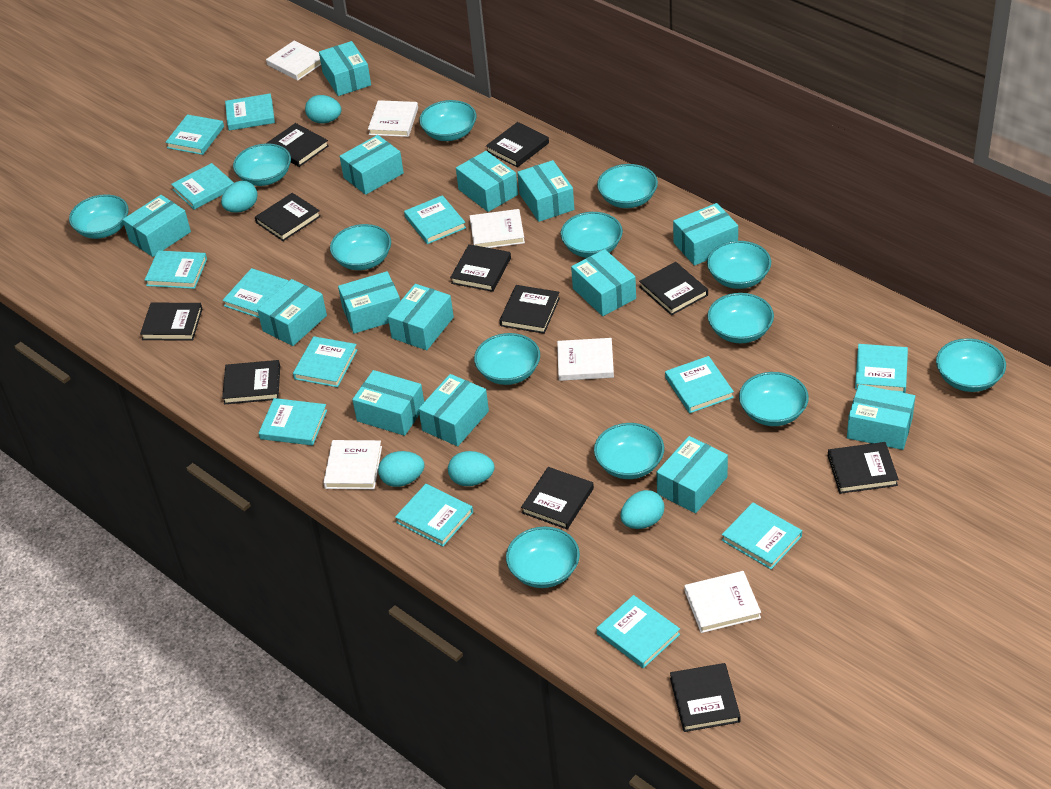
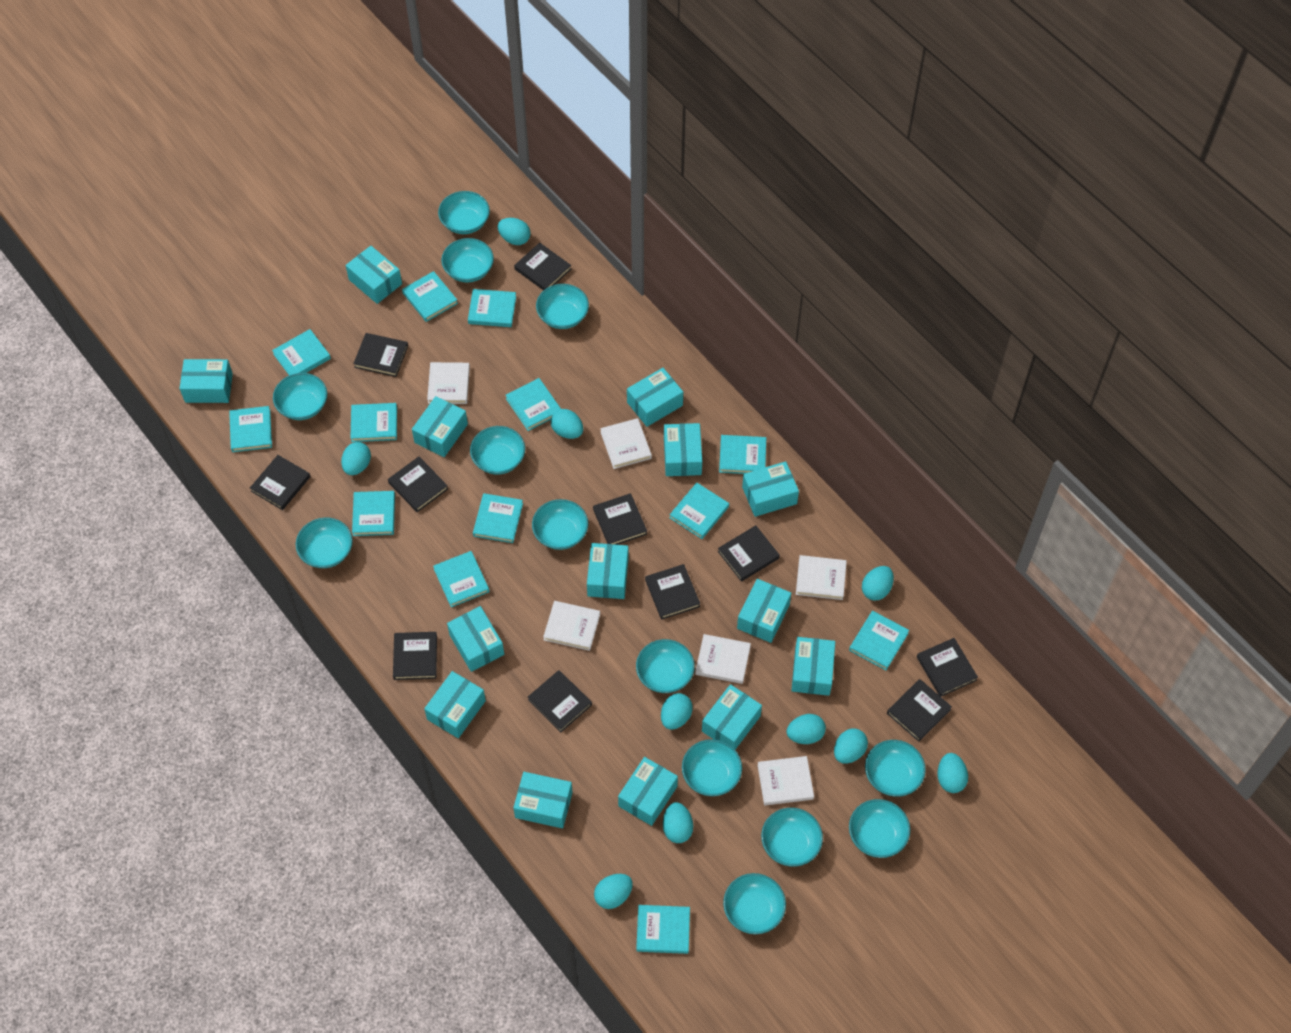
turquoise egg: [221,181,257,213] [305,95,342,123] [378,451,425,487] [448,451,494,486] [620,490,664,529] = 5 -> [341,442,371,475] [498,218,530,245] [551,409,583,439] [594,874,633,909] [661,693,693,730] [663,802,693,843] [786,714,826,744] [834,728,868,764] [862,566,894,601] [937,753,968,793] = 10

